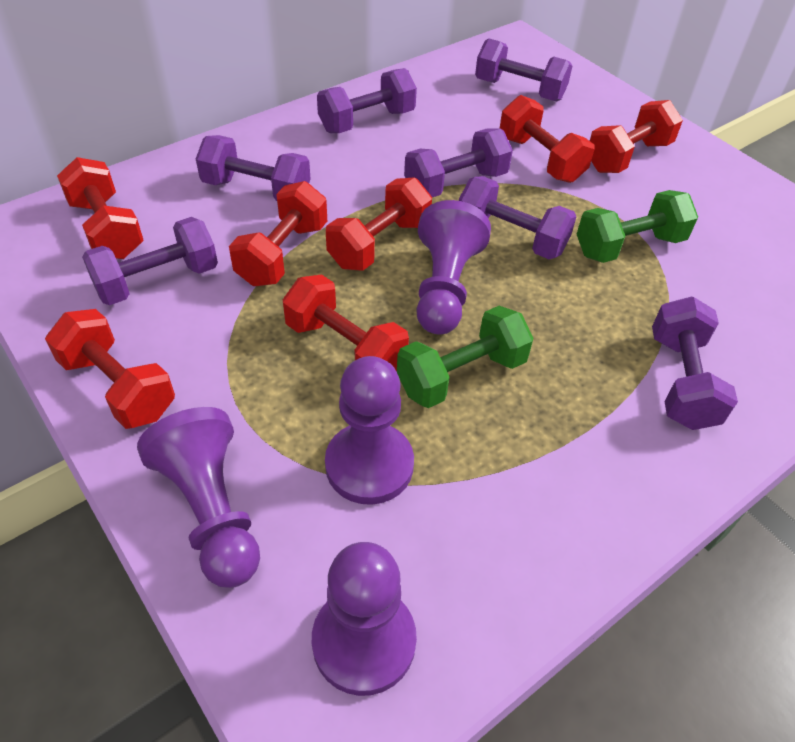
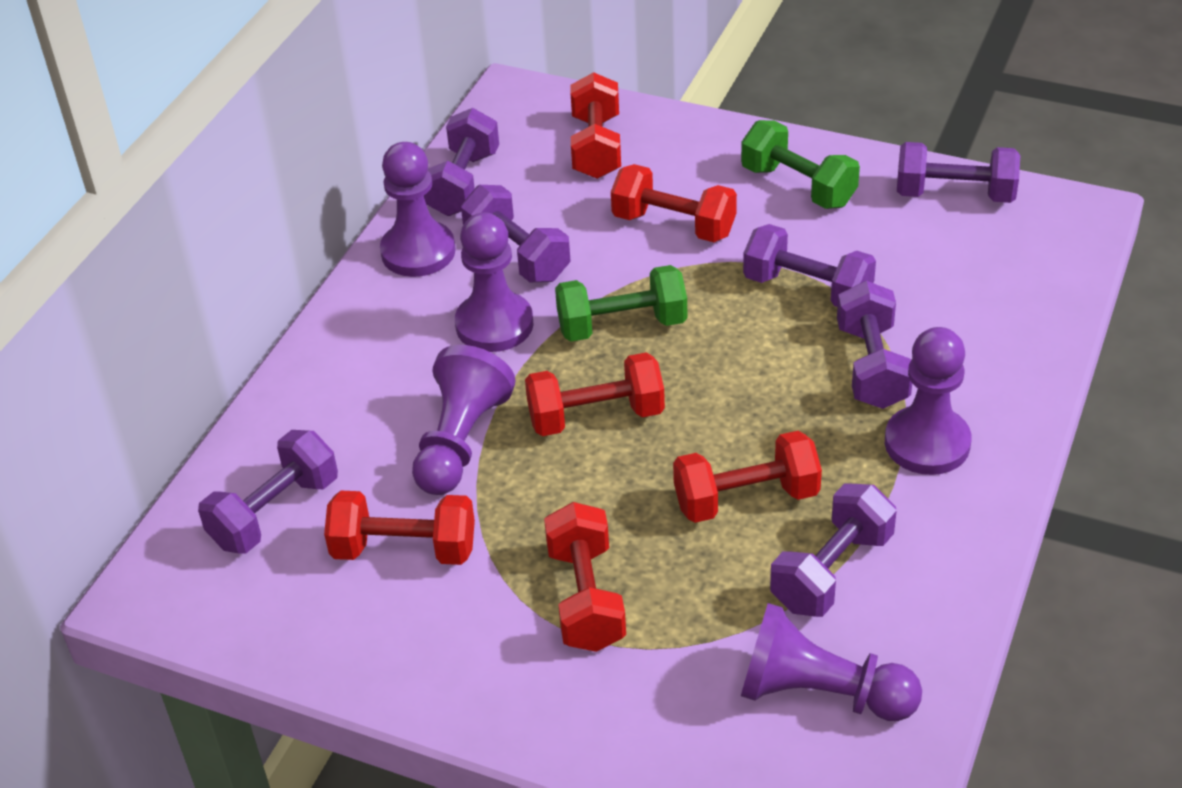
purple pawn: [137,407,260,588] [312,542,417,696] [325,356,414,505] [416,200,491,334] = 4 -> [380,142,456,277] [412,345,516,495] [455,212,533,352] [741,603,922,721] [885,327,971,475] = 5
red dumbbell: [45,309,175,429] [57,157,144,259] [229,181,327,286] [283,275,409,371] [326,177,432,271] [499,95,594,183] [590,100,683,173] = 7 -> [324,491,475,565] [525,352,665,436] [544,502,626,652] [570,72,621,179] [611,164,737,242] [673,431,822,523] = 6

